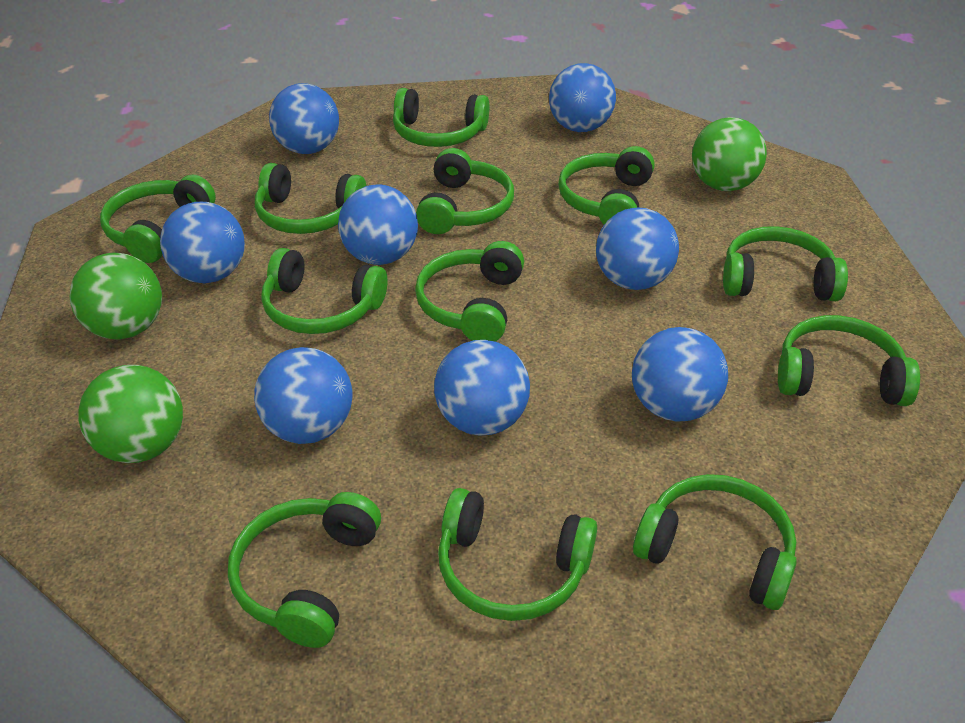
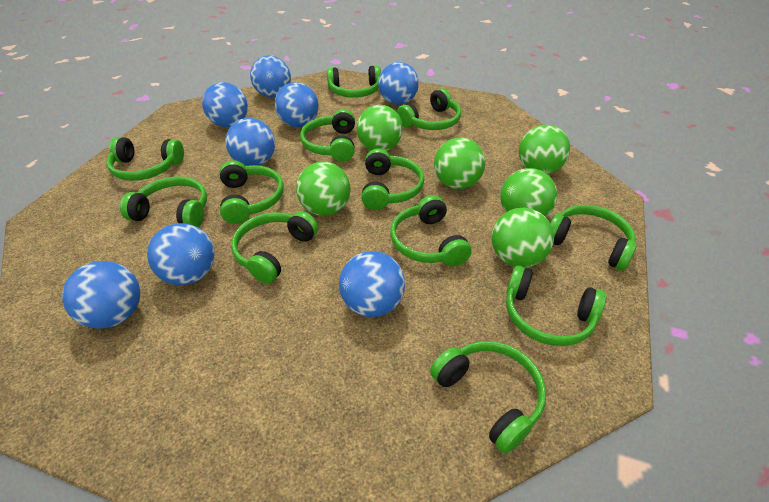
green ball: [70,253,162,340] [79,365,183,463] [692,117,767,191] = 3 -> [296,162,351,216] [357,105,403,151] [434,138,485,189] [492,208,554,268] [500,168,557,217] [519,125,570,174] = 6

